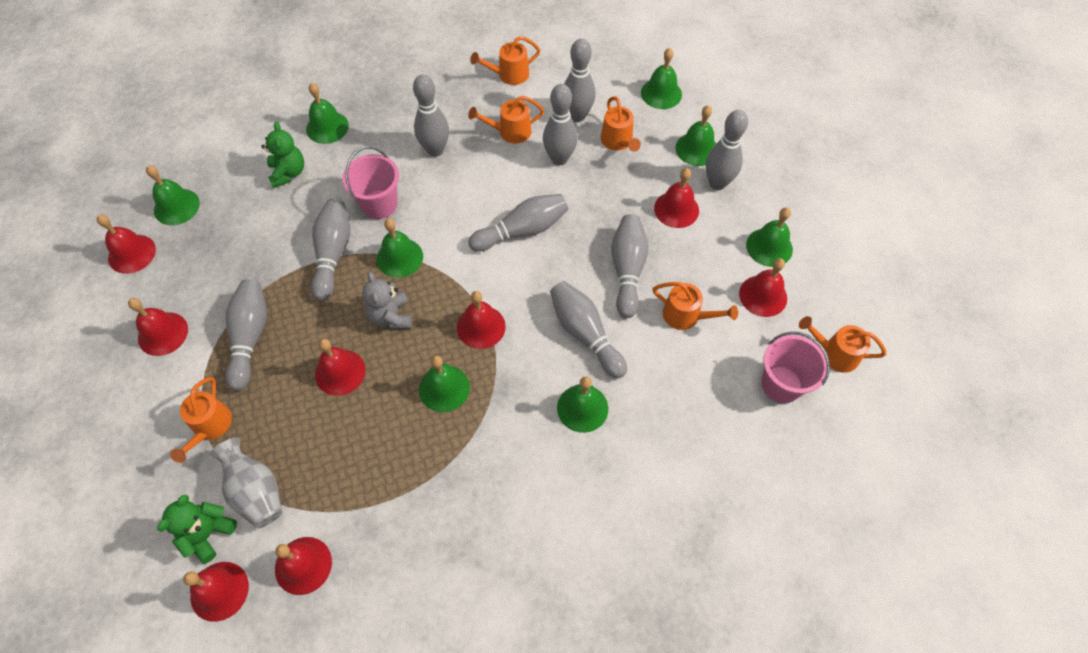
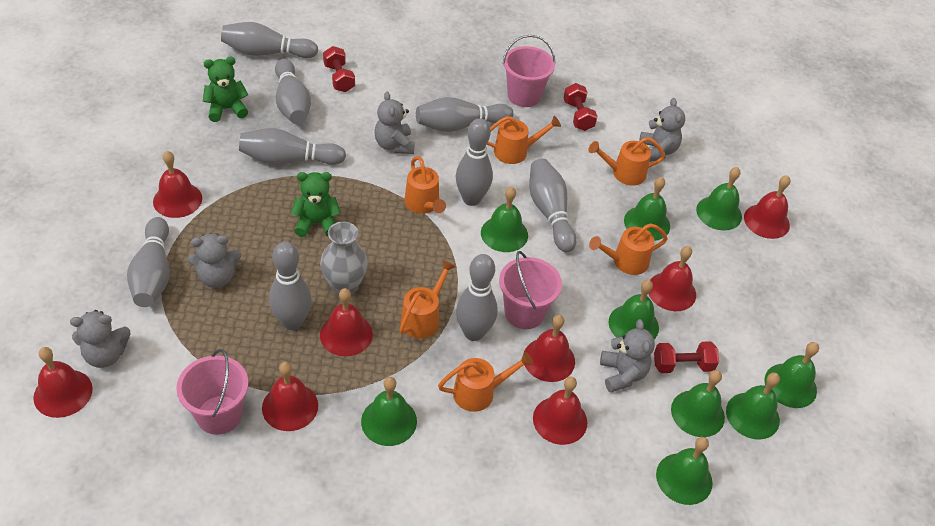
green bell: [146,165,200,225] [306,83,349,144] [377,218,423,278] [419,356,470,412] [557,376,608,433] [641,48,682,109] [675,105,716,166] [746,207,793,267] = 8 -> [361,377,417,446] [481,187,528,252] [609,280,659,340] [624,177,670,241] [656,437,713,505] [671,370,725,437] [696,167,742,230] [726,373,780,439] [765,342,819,408] = 9
grey teddy bear: [362,272,412,329] = 1 -> [70,310,131,368] [188,233,241,288] [374,91,415,154] [600,319,655,393] [639,98,685,162] = 5
pink bucket: [342,146,399,219] [761,332,830,403] = 2 -> [176,349,248,435] [499,251,562,329] [503,35,555,107] = 3
red dumbbell: none = 0 -> [323,46,355,92] [564,83,597,131] [654,341,719,373] = 3

